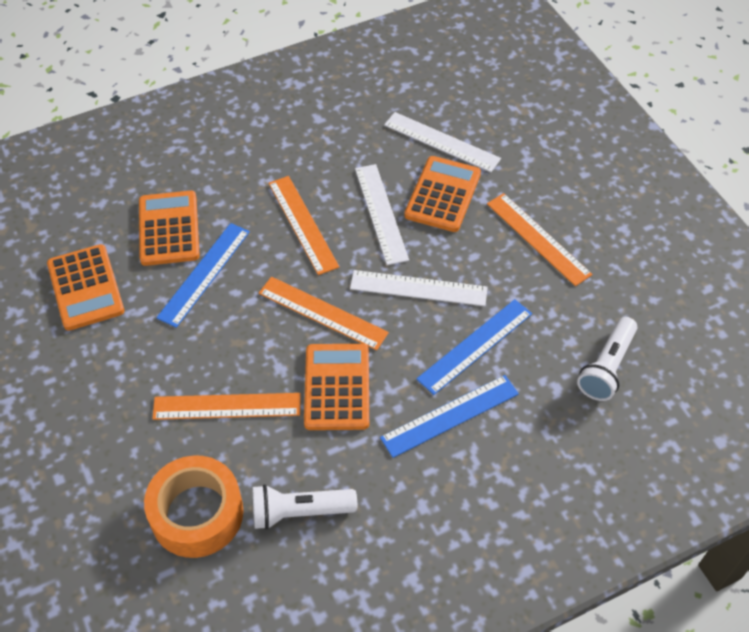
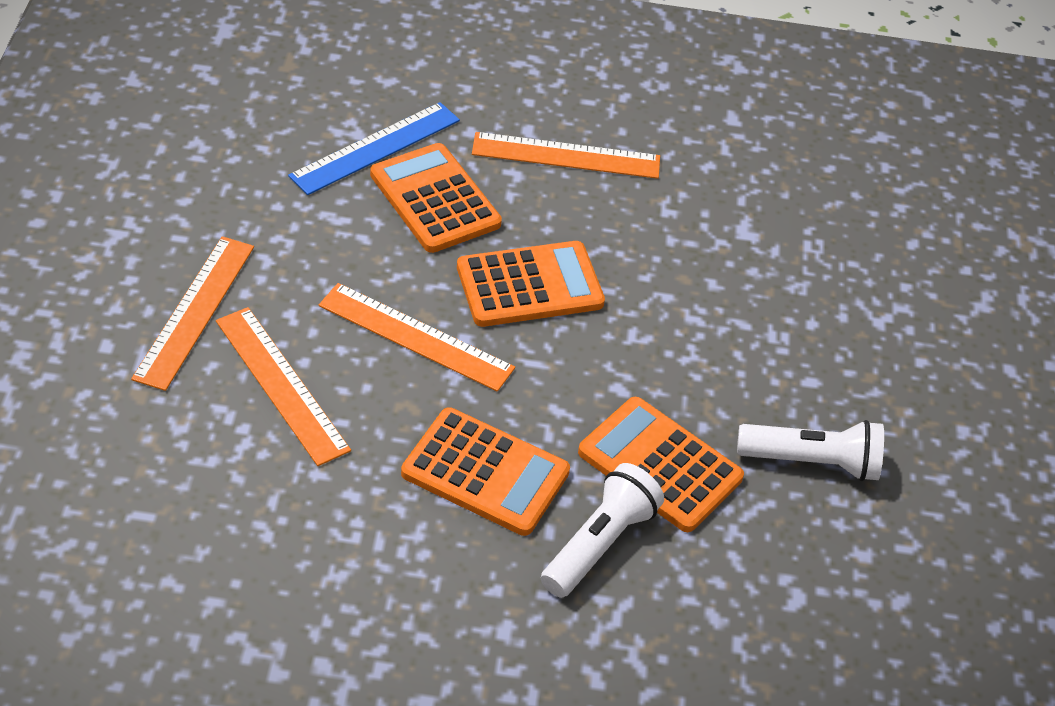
blue ruler: [156,223,250,328] [380,375,519,458] [417,299,532,395] = 3 -> [288,102,460,195] = 1
orange tape: [144,455,243,558] = 1 -> none = 0
white ruler: [350,270,488,306] [355,164,409,265] [384,112,501,172] = 3 -> none = 0

